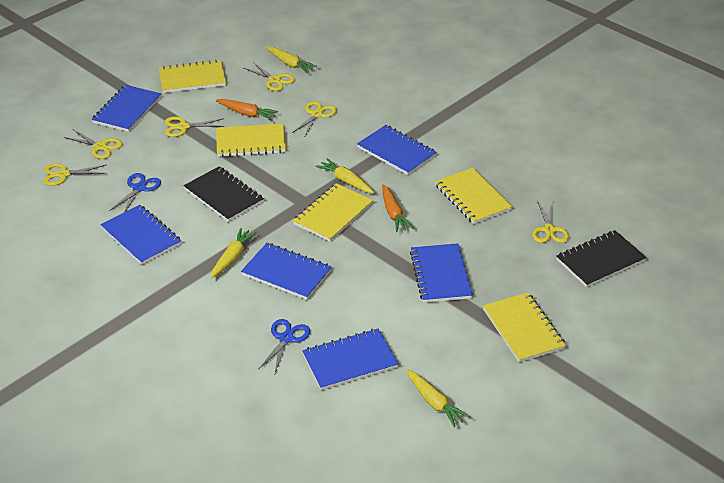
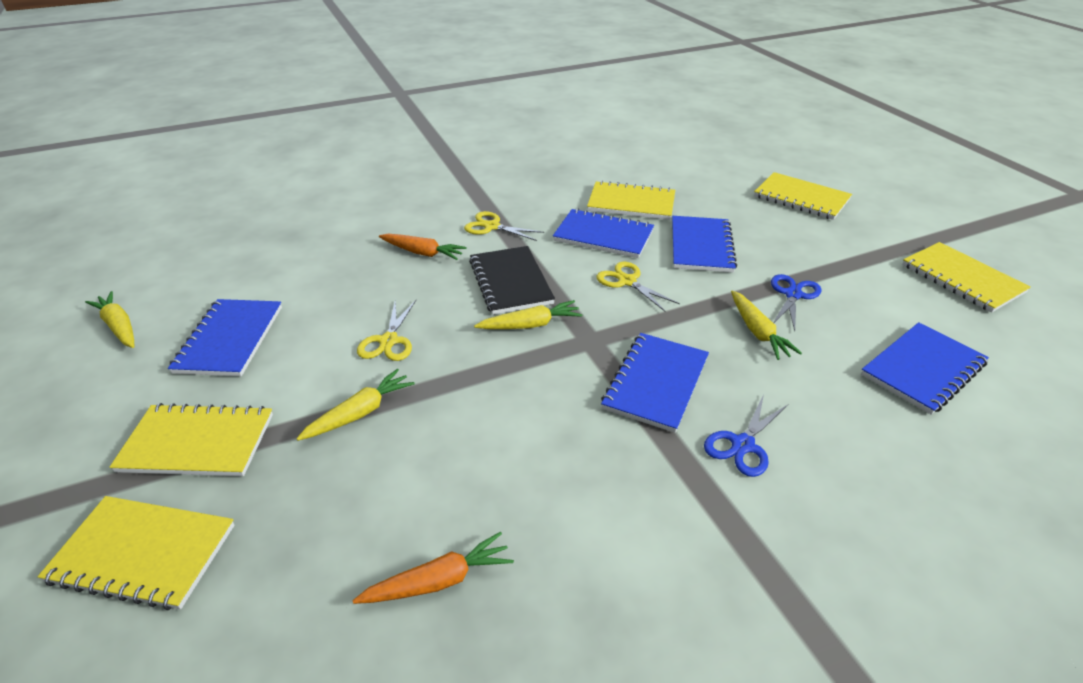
black notebook: [184,166,264,222] [557,230,647,287] = 2 -> [469,246,555,315] = 1
blue notebook: [92,85,161,132] [100,205,181,265] [241,243,332,300] [302,329,399,390] [357,125,437,175] [410,243,473,303] = 6 -> [168,299,282,376] [553,208,654,258] [601,333,709,433] [672,216,737,273] [861,322,989,415] = 5
yellow scissors: [44,163,107,186] [64,129,122,159] [165,117,225,137] [244,62,295,91] [292,101,337,138] [532,200,569,243] = 6 -> [357,300,416,361] [464,211,544,241] [596,262,680,311] = 3

